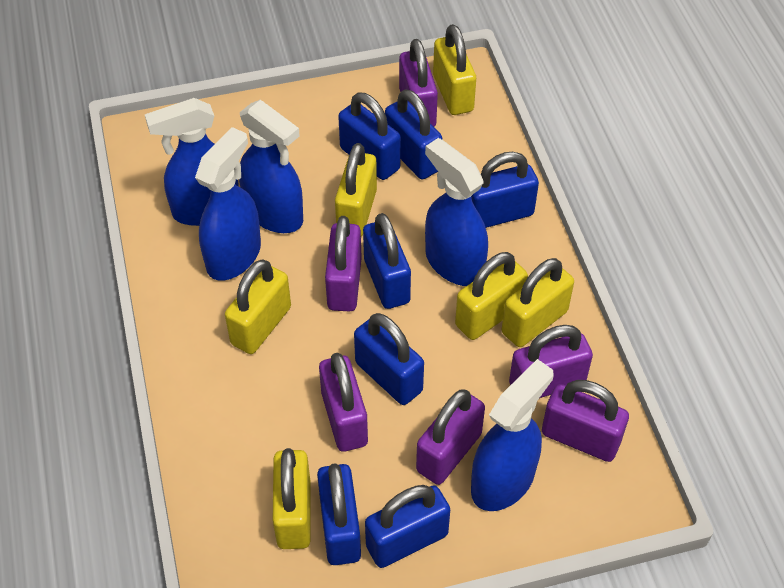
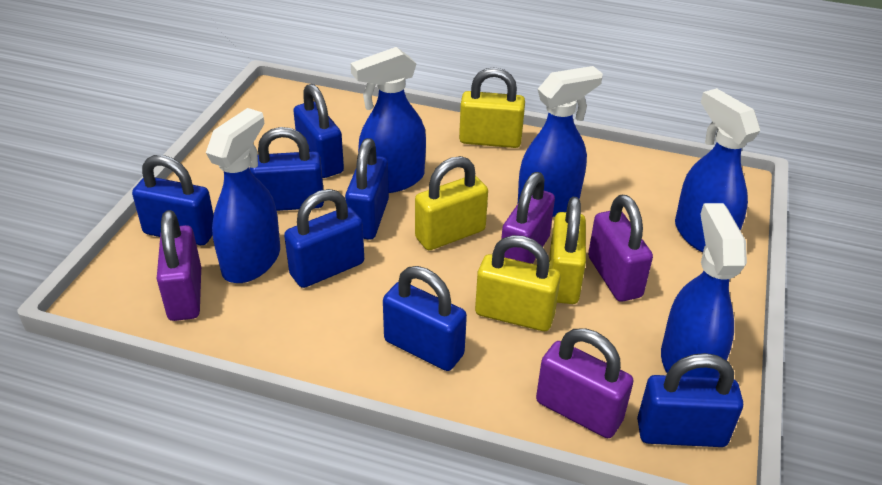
purple padlock: [319,353,368,452] [325,216,362,311] [399,39,438,127] [416,389,485,485] [509,325,593,398] [542,380,629,462] = 6 -> [157,210,201,321] [501,172,555,264] [536,328,633,438] [588,195,653,302] = 4
yellow padlock: [225,259,291,354] [273,448,311,549] [335,143,377,236] [433,24,476,115] [455,252,528,340] [502,258,574,347] = 6 -> [415,156,488,250] [459,67,525,148] [475,235,561,331] [549,197,586,304] = 4

